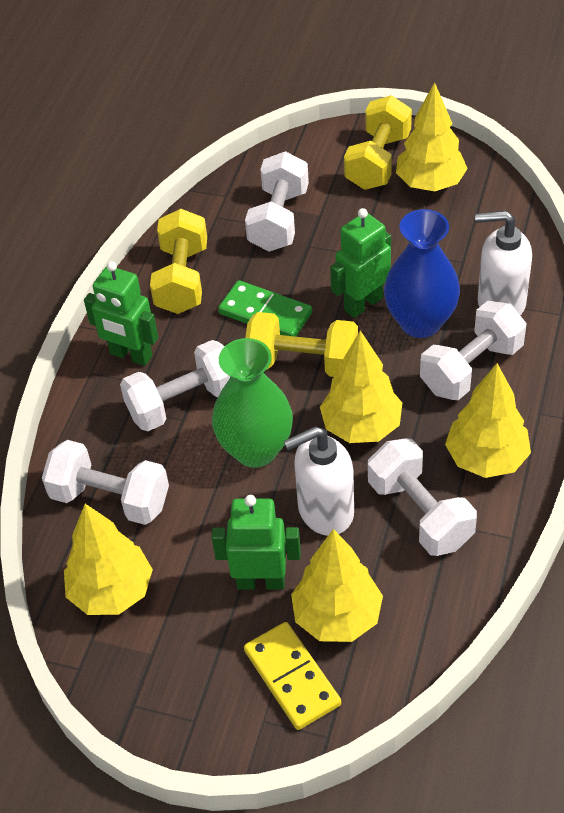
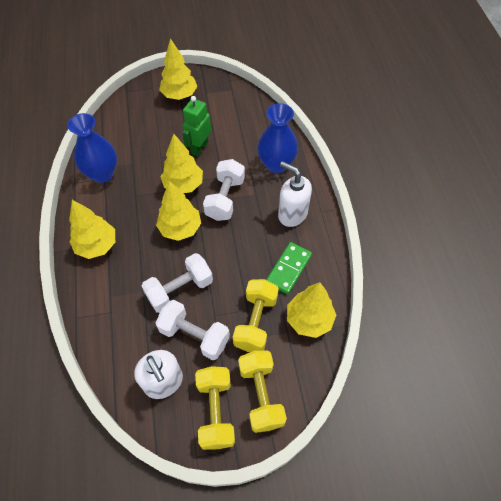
blue vase: [384,209,460,338] = 1 -> [67,113,117,183] [257,103,298,173] = 2
green robot: [84,261,158,366] [212,495,301,590] [330,208,391,318] = 3 -> [182,96,211,156] = 1
green vase: [212,338,293,468] = 1 -> none = 0
white dumbbell: [42,440,169,525] [120,340,231,431] [245,151,309,252] [368,438,477,556] [420,301,526,400] = 5 -> [142,253,213,313] [156,300,230,360] [203,159,245,221] = 3
yellow domino: [244,622,341,730] = 1 -> none = 0

